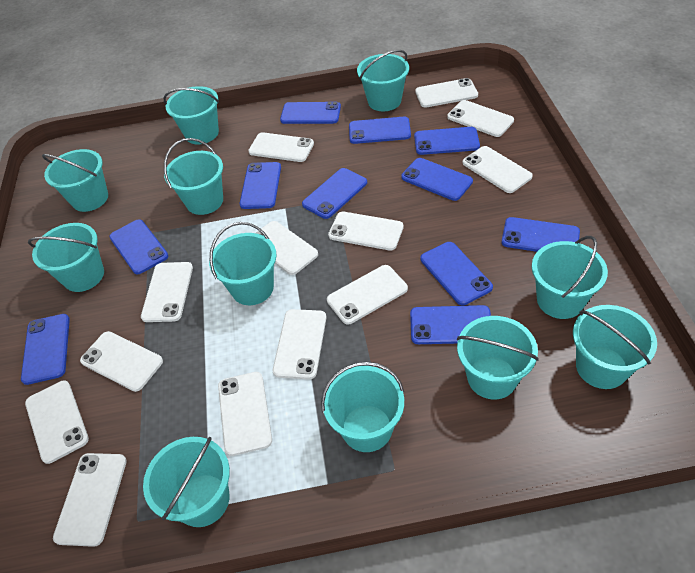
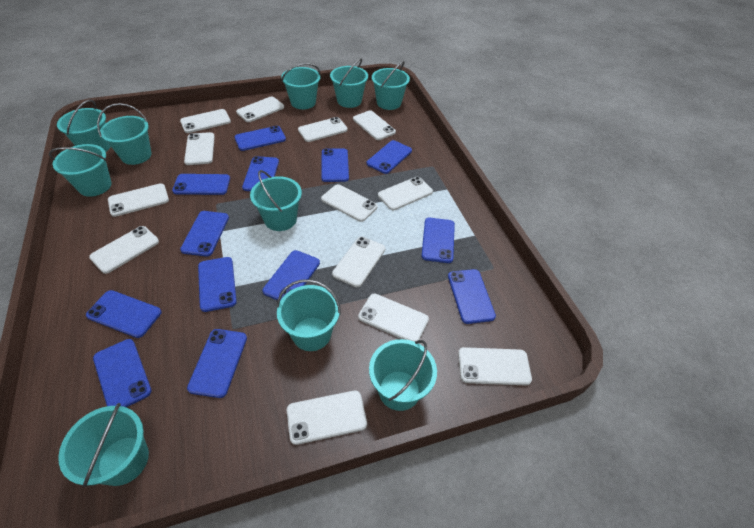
blue phone: [21,314,70,385] [109,219,168,274] [240,162,281,209] [280,102,341,124] [302,168,367,219] [349,117,411,144] [401,158,473,201] [410,305,491,344] [414,127,480,155] [420,242,493,305] [502,217,580,252] = 11 -> [86,290,162,338] [93,339,151,407] [172,174,230,195] [180,211,229,257] [187,329,247,398] [198,257,237,312] [234,126,286,151] [242,156,279,191] [262,250,320,300] [321,148,349,182] [367,140,412,174] [421,218,455,263] [448,269,496,324] = 13
turquoise bucket: [28,223,104,292] [42,149,108,212] [143,437,230,527] [164,86,219,144] [164,138,223,215] [209,222,276,305] [321,362,404,452] [357,50,409,111] [457,316,539,399] [532,236,608,319] [573,305,657,389] = 11 -> [49,144,112,197] [57,99,111,152] [58,403,149,487] [97,103,152,165] [250,170,302,231] [276,279,341,351] [281,63,320,109] [330,58,368,108] [369,339,437,411] [372,61,410,110] = 10

